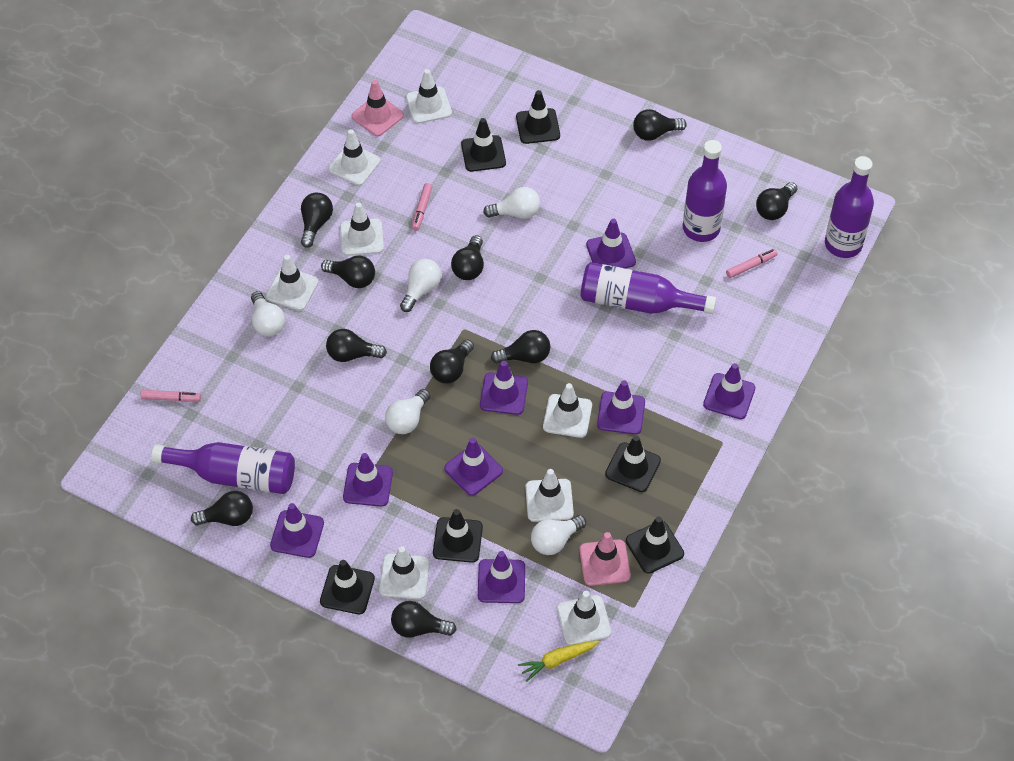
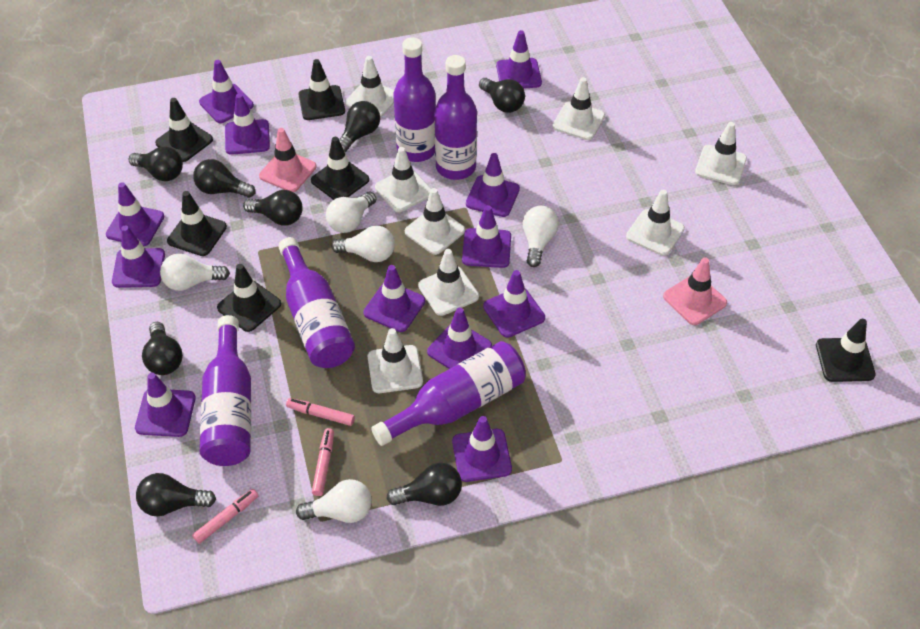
black light bulb: [191,491,253,526] [301,193,333,248] [321,256,375,288] [326,329,387,362] [391,601,456,638] [430,339,474,383] [451,235,484,280] [491,330,550,363] [633,109,687,141] [756,182,798,220] = 10 -> [129,146,183,181] [136,473,216,517] [142,322,183,375] [193,159,255,198] [243,190,303,225] [339,101,380,152] [387,463,462,506] [479,78,525,113] = 8
purple bottle: [151,442,295,494] [581,262,716,314] [683,140,727,242] [825,156,874,258] = 4 -> [200,315,251,466] [278,237,355,368] [371,341,526,446] [393,37,436,162] [435,55,477,180] = 5
purple traffic cone: [270,503,324,558] [343,453,393,507] [444,438,503,496] [478,551,525,603] [480,361,528,415] [586,219,636,268] [597,380,645,435] [703,363,755,419] = 8 -> [106,182,165,246] [112,225,165,288] [135,373,196,437] [199,60,254,123] [225,94,270,155] [363,265,425,332] [427,308,492,369] [452,416,512,482] [462,205,511,268] [466,153,520,217] [483,270,545,338] [496,30,542,89] = 12
yellow carrot: [518,640,600,682] = 1 -> none = 0

